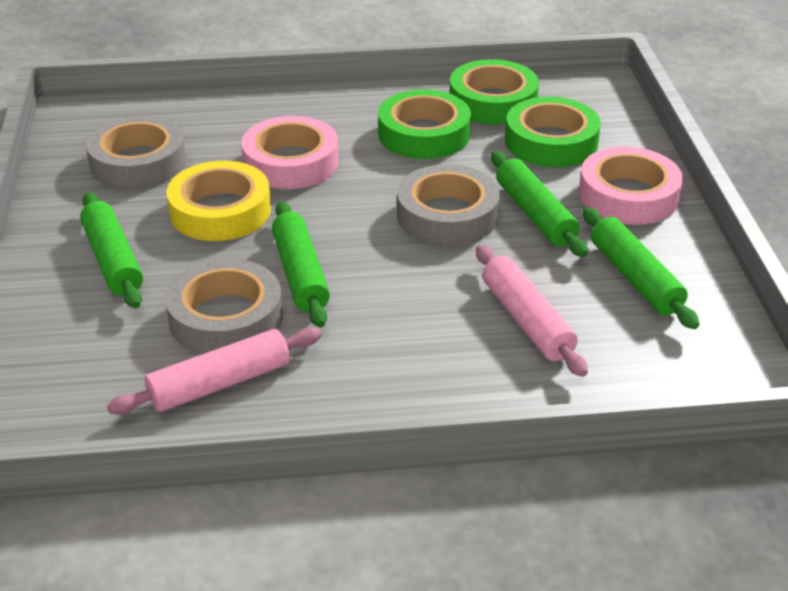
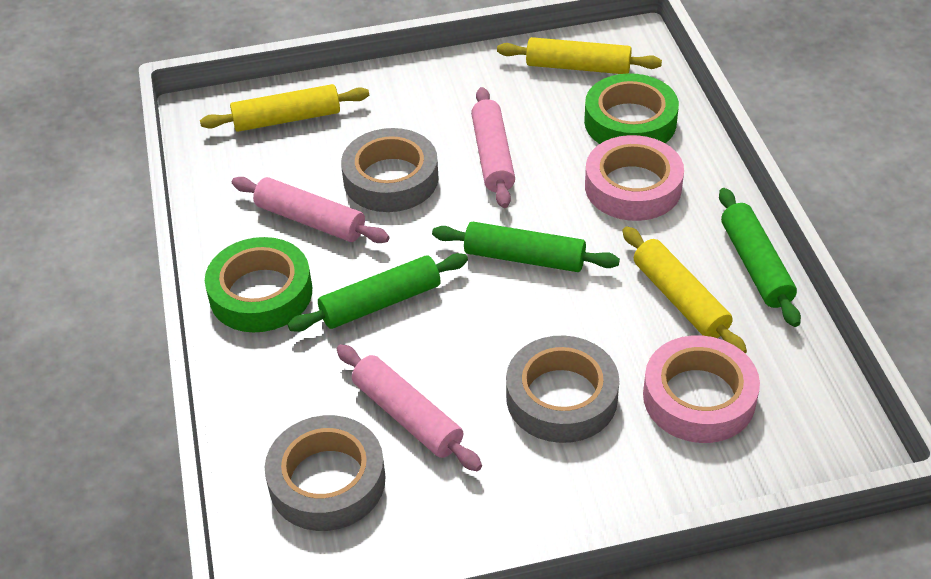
green rolling pin: [80,192,143,308] [272,201,330,327] [491,151,588,257] [583,207,700,329] = 4 -> [287,253,468,332] [432,222,620,272] [719,188,801,327] = 3
green tape: [378,89,471,159] [450,59,539,125] [505,97,601,167] = 3 -> [205,237,312,332] [584,73,679,144] = 2
pink rolling pin: [107,327,322,415] [476,245,588,377] = 2 -> [232,177,390,243] [337,344,482,471] [471,87,515,208] = 3
yellow rolling pin: none = 0 -> [200,84,369,132] [497,37,662,74] [622,226,747,354] = 3
yellow tape: [166,161,271,241] = 1 -> none = 0

